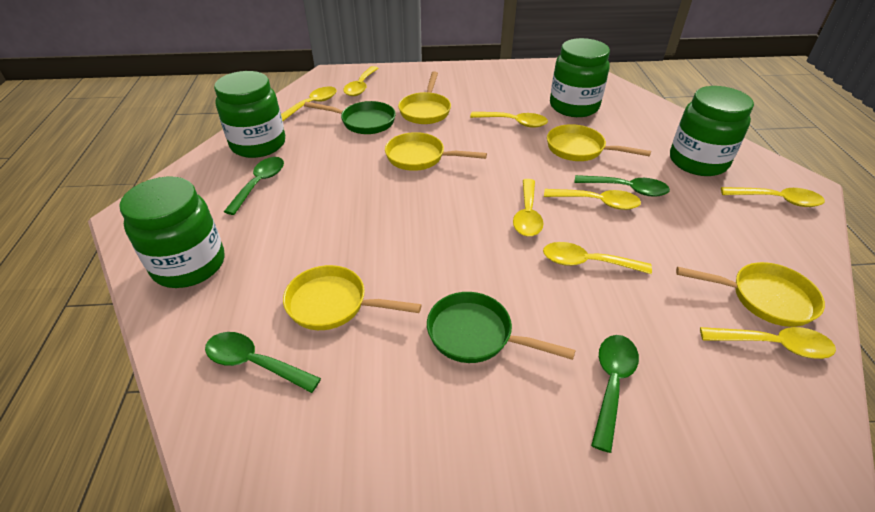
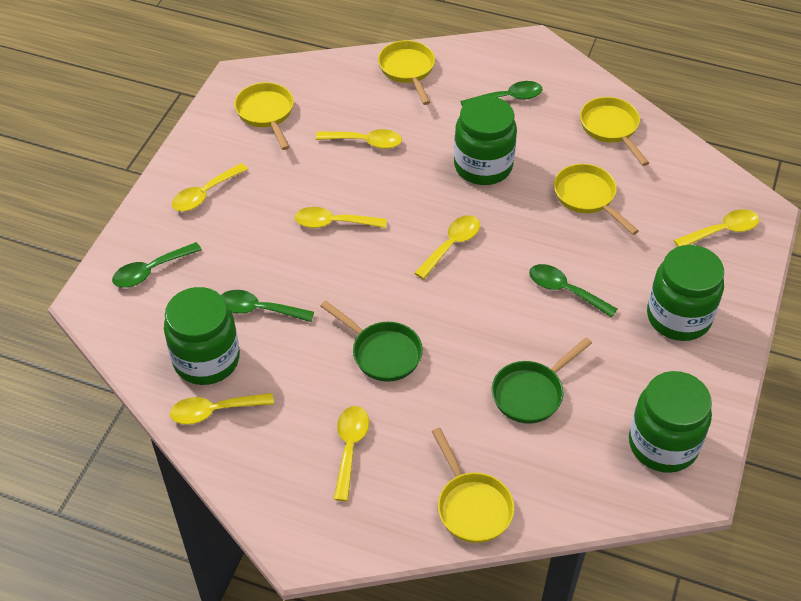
yellow spoon: [281,87,337,121] [343,66,378,96] [470,112,548,128] [513,179,543,237] [543,242,652,274] [544,189,641,210] [700,327,836,359] [721,187,825,207] = 8 -> [170,393,274,425] [172,163,248,212] [295,207,387,228] [316,129,402,149] [334,406,369,501] [415,215,480,279] [674,209,759,247] = 7

